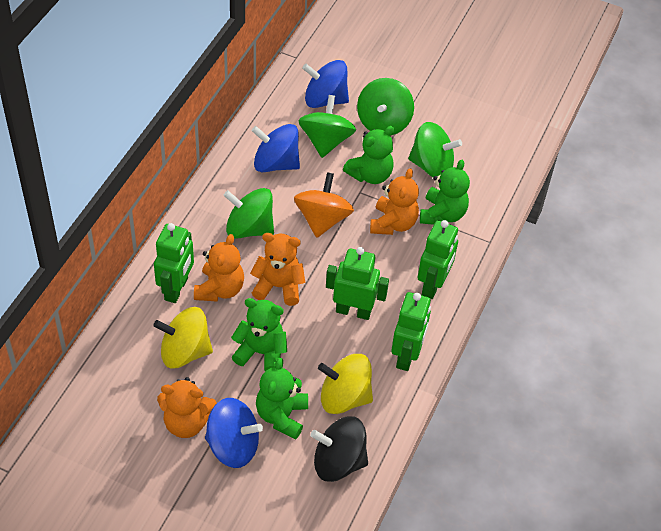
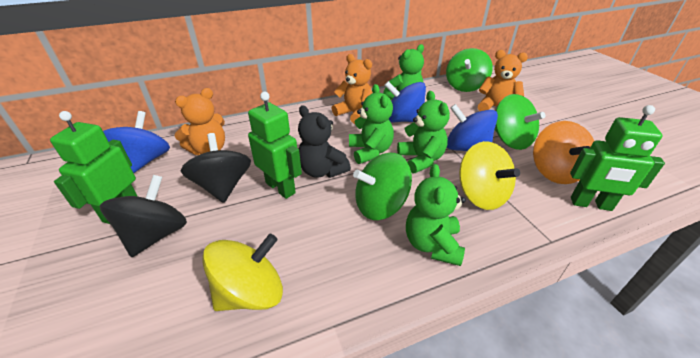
black spinning top: [310,416,368,482] = 1 -> [100,175,187,257] [181,133,251,203] = 2
black teddy bear: none = 0 -> [298,105,351,178] = 1
green robot: [154,223,194,303] [326,247,389,320] [391,292,431,371] [418,220,458,299] = 4 -> [50,111,138,224] [248,92,302,199] [570,105,665,211] = 3
green spinning top: [224,188,274,239] [298,95,356,158] [357,78,414,136] [408,122,462,177] = 4 -> [353,152,412,220] [446,48,493,92] [495,94,545,150] = 3
orange teddy bear: [157,377,217,438] [194,234,244,302] [250,233,305,306] [370,168,419,235] = 4 -> [175,88,225,155] [332,54,373,124] [478,50,528,111] = 3

